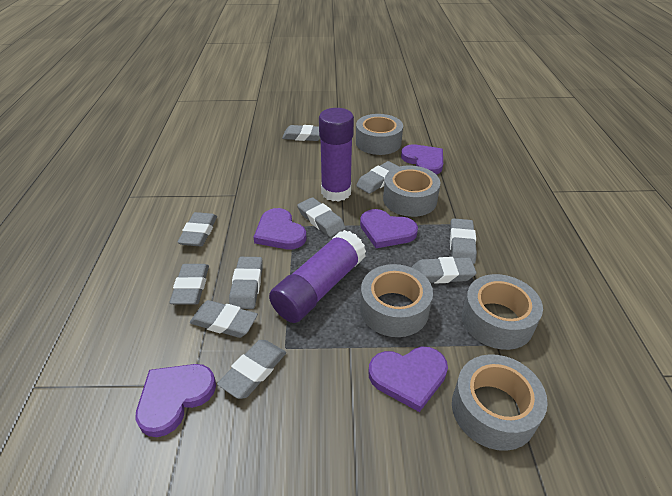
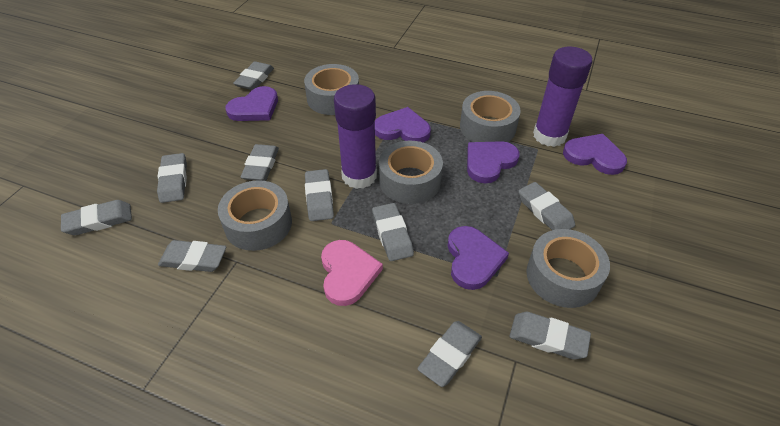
pink heart: none = 0 -> [321,240,383,306] = 1

